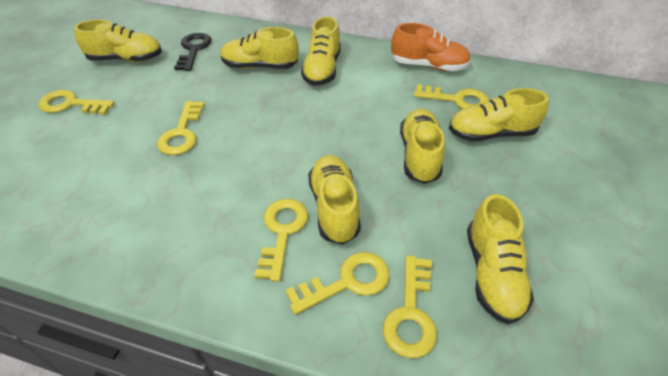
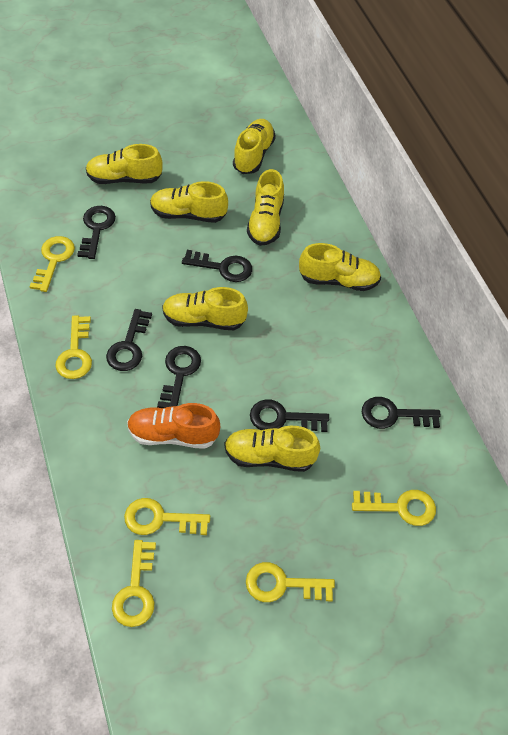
black key: [174,33,212,71] = 1 -> [77,206,116,259] [106,309,152,371] [157,346,201,408] [182,250,252,282] [250,399,329,432] [362,397,441,429] = 6

